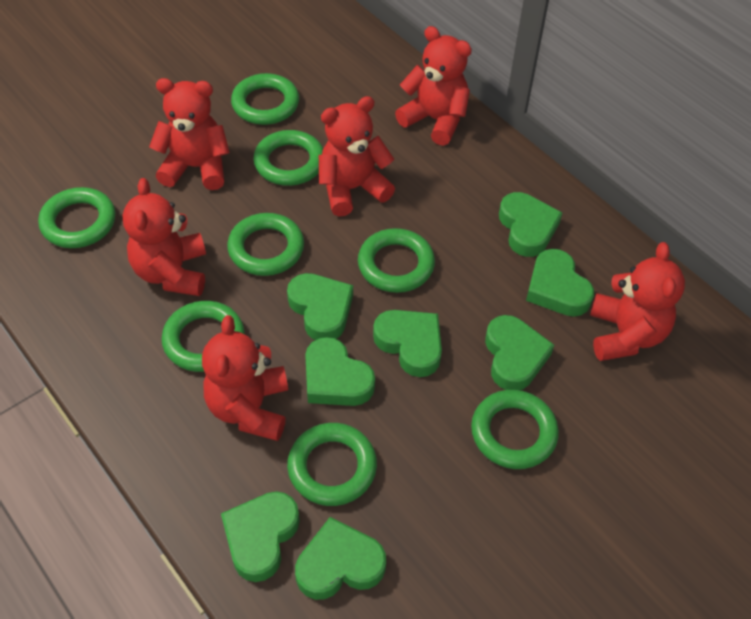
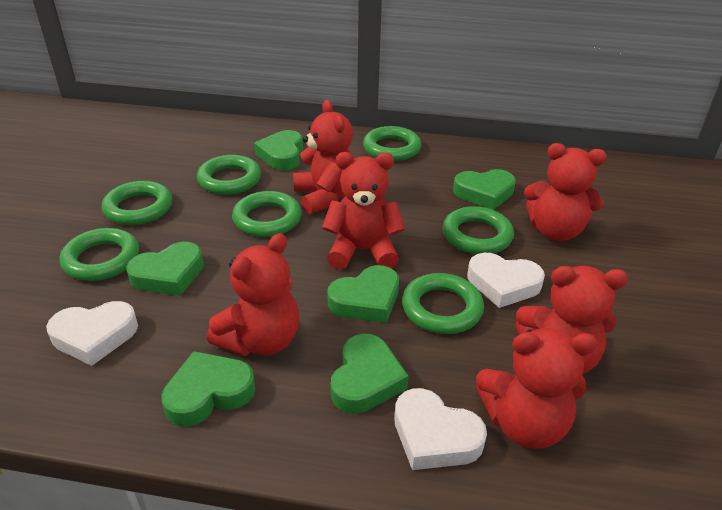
green heart: [221,491,300,582] [287,273,353,340] [295,517,386,600] [305,337,375,406] [373,310,442,377] [485,315,554,390] [499,192,562,257] [526,249,594,316] = 8 -> [126,242,204,296] [161,351,255,427] [254,130,303,170] [327,265,399,323] [331,334,409,414] [453,169,516,210] = 6
green ring: [38,187,115,248] [162,301,245,372] [227,213,304,276] [231,73,299,125] [253,130,323,186] [287,423,377,506] [358,228,435,293] [471,390,559,469] = 8 -> [59,228,139,281] [102,181,172,225] [197,155,261,195] [232,191,302,237] [363,126,421,161] [402,273,484,334] [443,206,514,254] = 7
white heart: none = 0 -> [46,301,138,366] [394,388,487,470] [467,253,545,308] = 3

